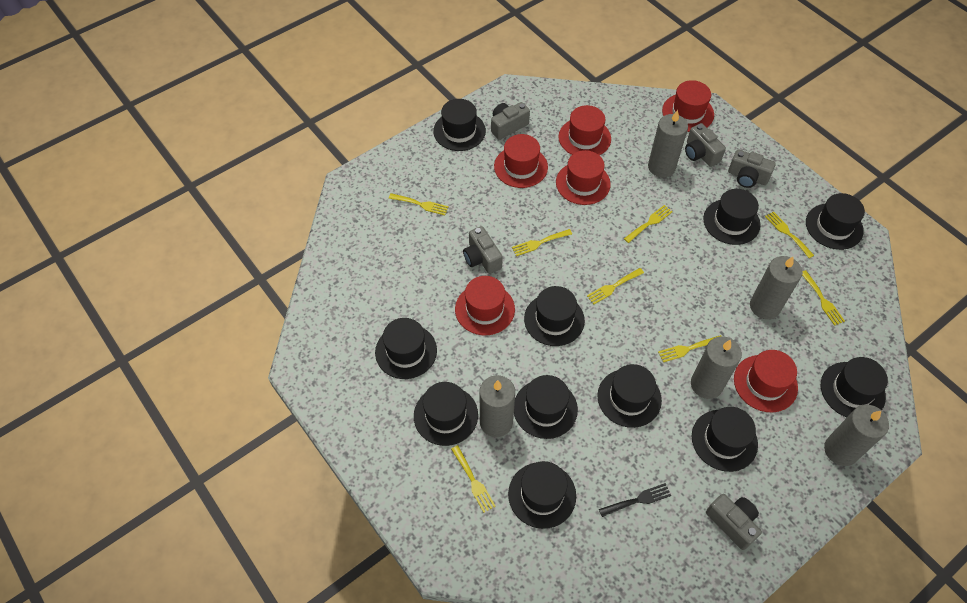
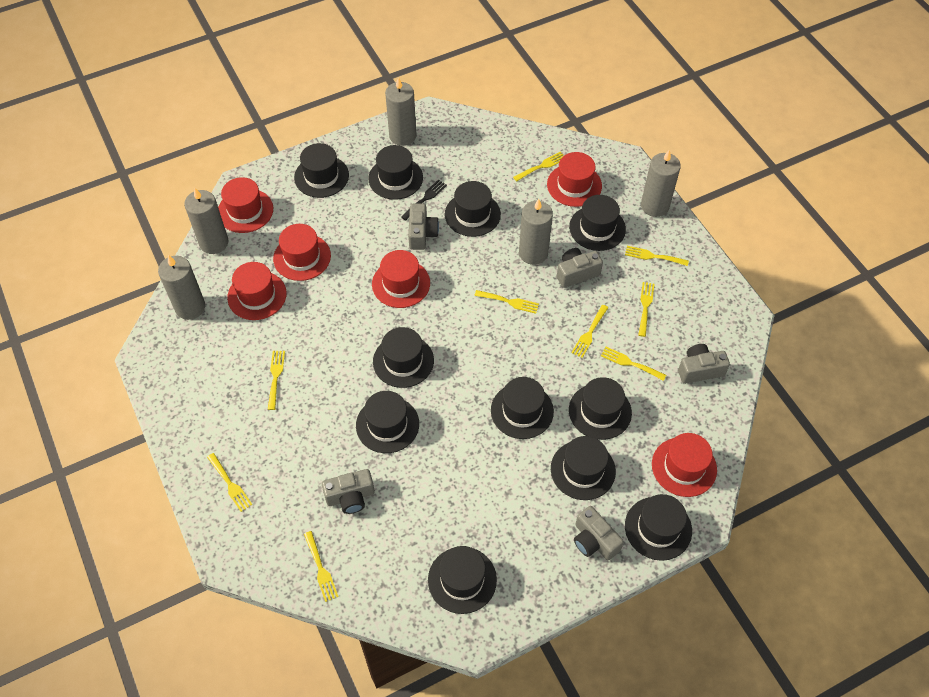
yellow fork: [389,193,449,215] [451,445,496,513] [512,229,572,256] [587,268,644,304] [624,205,673,243] [658,335,721,362] [765,211,814,258] [802,270,845,326] = 8 -> [207,453,252,512] [268,351,285,410] [304,531,339,602] [475,290,539,314] [513,152,563,182] [571,305,608,358] [601,347,666,381] [625,246,689,266] [638,282,654,337] = 9

